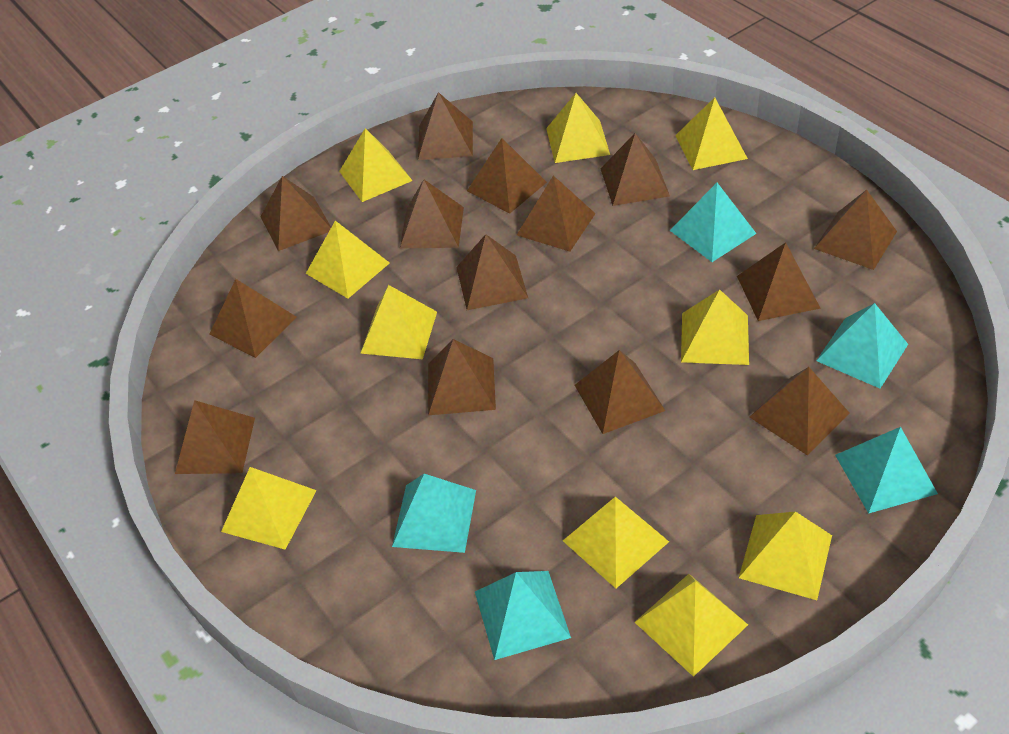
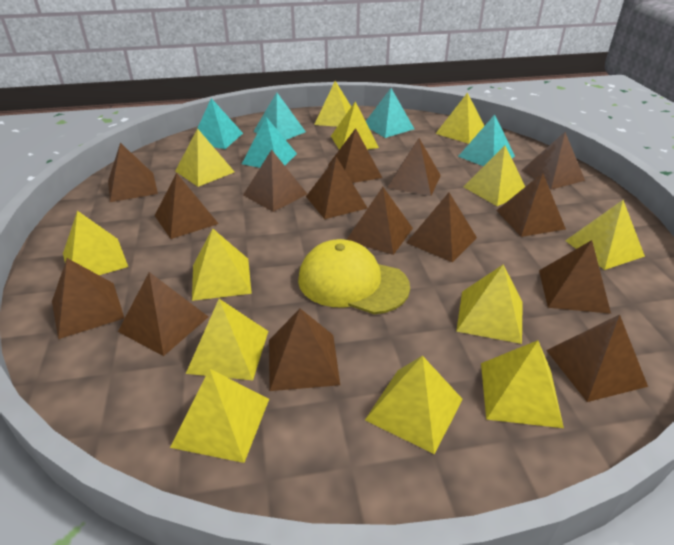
brown pyramid: [175,400,255,474] [209,279,296,358] [261,176,331,251] [400,179,464,248] [418,92,473,160] [428,339,496,415] [456,234,528,310] [467,138,547,214] [517,175,596,252] [575,350,665,434] [600,133,670,206] [737,242,821,321] [750,367,849,455] [814,190,897,270] = 14 -> [52,258,124,339] [108,143,158,202] [118,272,208,356] [155,173,219,239] [243,149,307,212] [269,309,340,391] [306,157,367,219] [328,128,382,183] [346,187,413,255] [387,138,441,196] [406,193,477,262] [496,173,566,237] [522,132,585,190] [539,240,611,314] [546,315,648,402] = 15
yellow cap: none = 0 -> [298,239,410,314] = 1
yellow pyramid: [221,467,317,550] [306,221,389,299] [339,128,413,202] [360,285,437,359] [546,93,610,163] [563,497,669,588] [635,574,748,677] [675,97,748,170] [681,289,749,365] [739,512,832,600] = 10 -> [63,211,128,275] [170,369,269,463] [175,128,234,187] [186,299,268,380] [192,228,252,301] [314,81,351,127] [331,101,379,150] [365,356,463,454] [435,92,484,144] [456,265,523,344] [464,145,525,206] [481,340,564,428] [565,200,645,270] = 13

